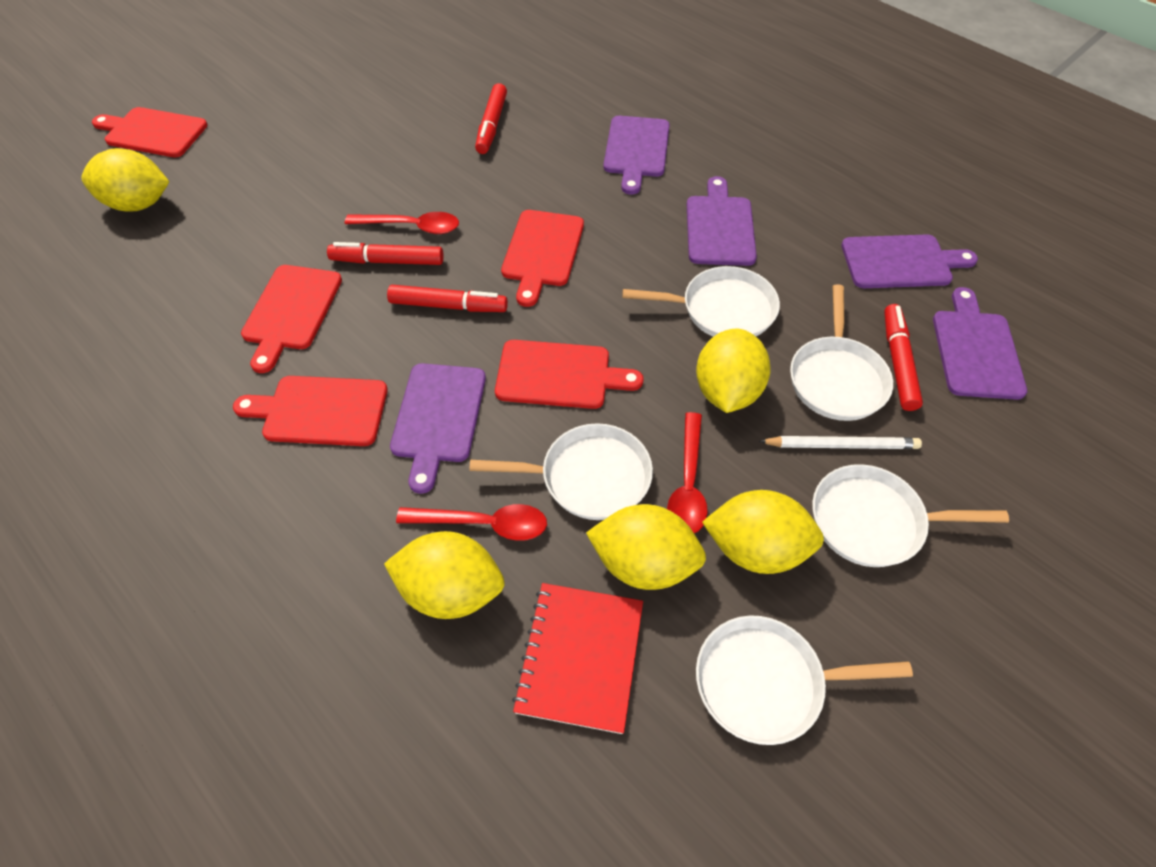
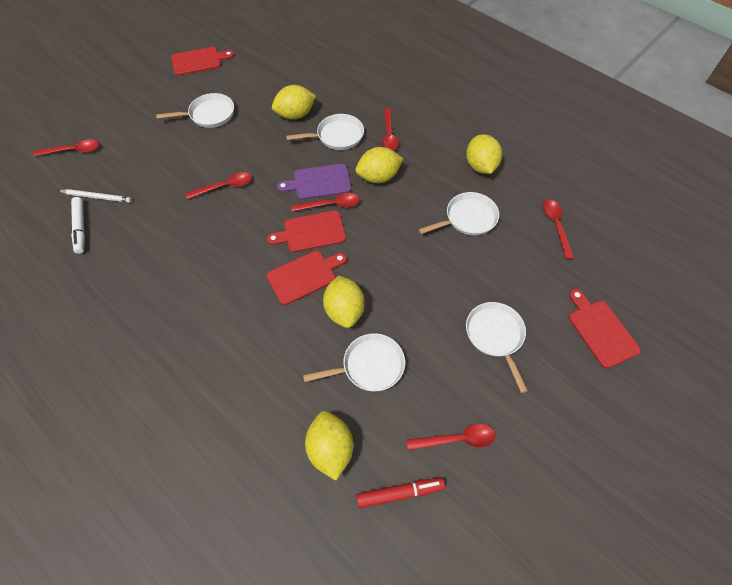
purple cutting board: [390,363,486,494] [603,116,670,194] [687,176,757,266] [841,234,978,288] [933,287,1027,400] = 5 -> [277,164,351,199] = 1
red cutting board: [92,107,208,157] [233,376,388,446] [241,265,342,373] [495,340,643,409] [501,210,584,307] = 5 -> [171,47,234,76] [266,251,347,305] [267,210,346,252] [568,289,641,368] = 4
red marker: [327,242,444,265] [387,285,508,312] [475,83,507,154] [884,304,923,411] = 4 -> [356,478,445,508] = 1
red notebook: [512,583,643,734] = 1 -> none = 0
red spoon: [345,212,459,234] [396,504,547,541] [667,412,708,534] = 3 -> [33,139,99,156] [185,172,252,199] [291,193,360,212] [381,108,398,151] [406,424,495,450] [543,200,574,259] = 6
white marker: none = 0 -> [71,197,85,254] = 1

